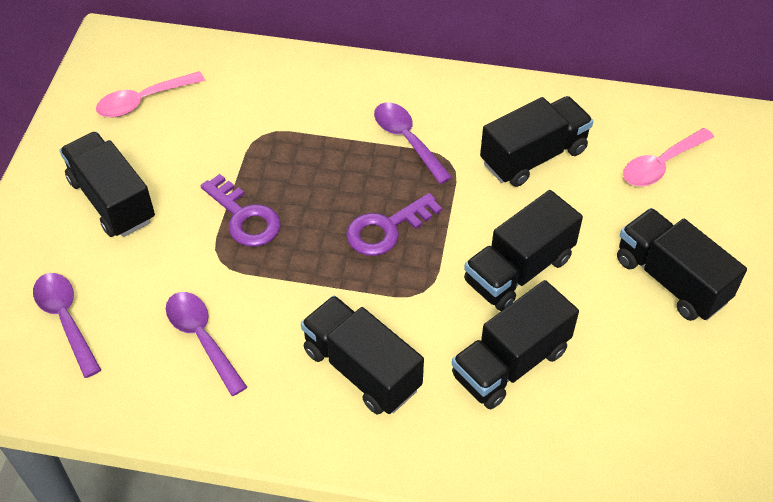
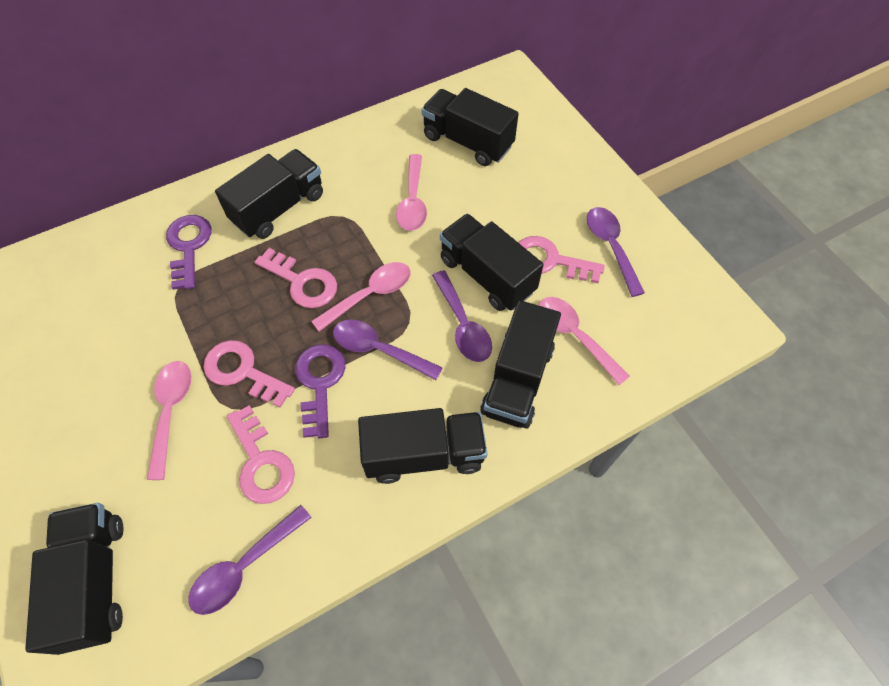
pink key: none = 0 -> [204,340,295,408] [227,405,295,504] [255,248,337,308] [518,236,605,283] = 4
pink spoon: [96,71,205,118] [623,128,714,186] = 2 -> [147,361,191,480] [311,262,411,332] [396,154,427,231] [539,297,630,385] = 4
purple spoon: [33,273,101,378] [166,292,247,396] [374,102,452,184] = 3 -> [188,505,312,615] [333,320,443,380] [432,270,492,362] [587,207,645,297] = 4

